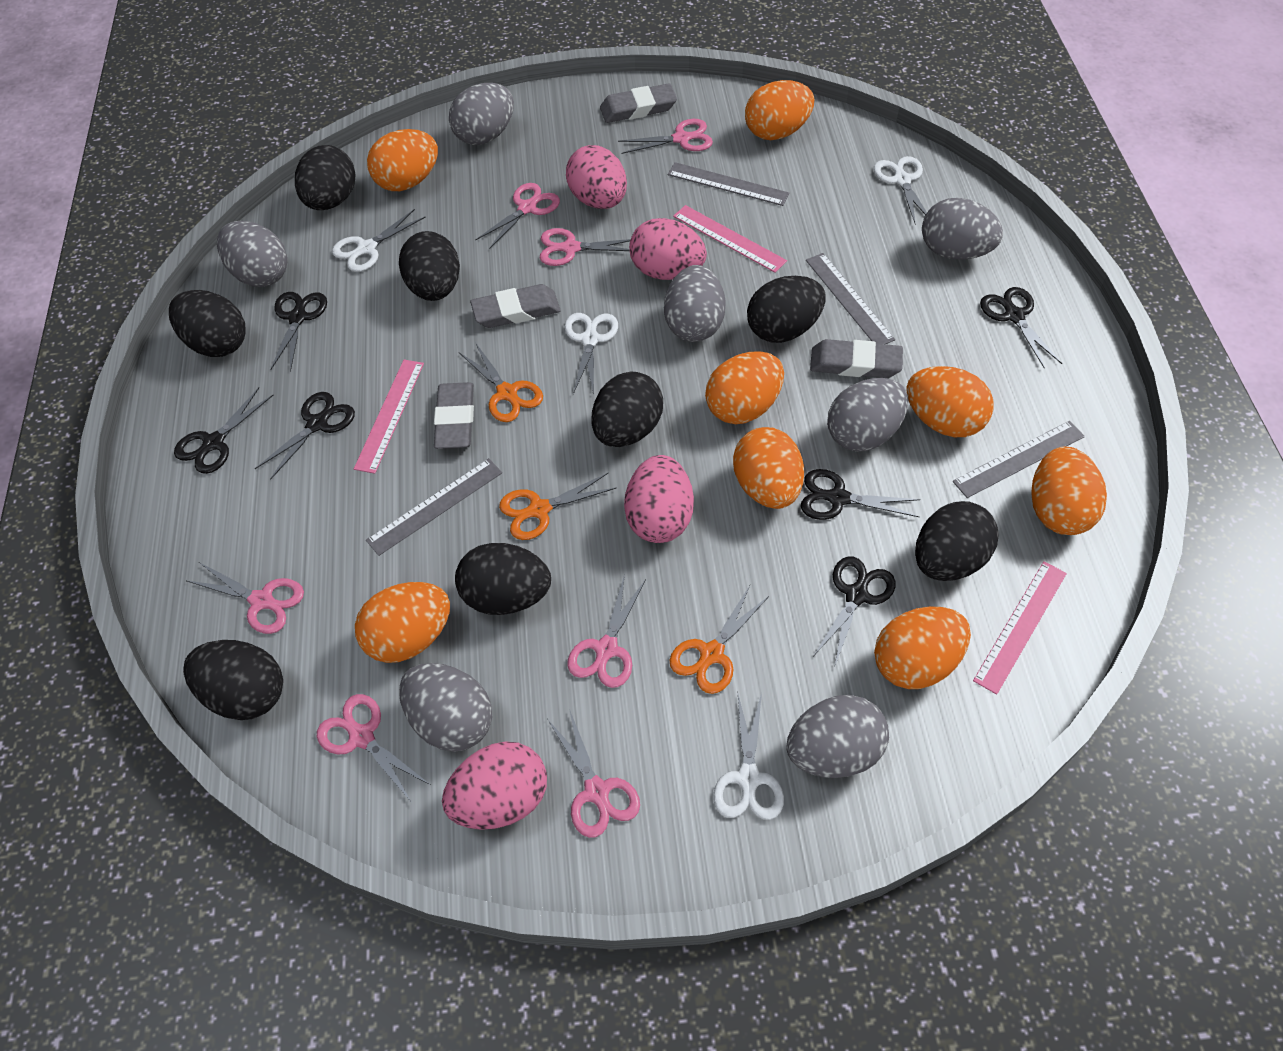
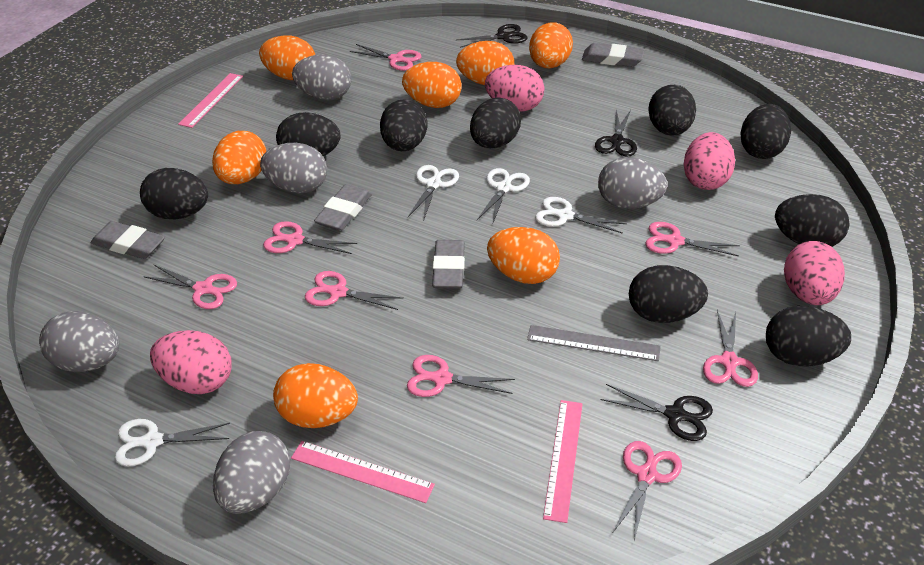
black egg: [169,290,245,357] [183,640,283,720] [295,145,356,210] [399,231,460,301] [455,543,551,615] [592,371,663,447] [747,276,825,343] [915,501,999,581] = 8 -> [140,168,208,219] [276,112,340,156] [380,99,427,151] [470,97,521,148] [629,265,708,323] [648,85,696,136] [740,104,791,159] [766,306,851,367] [775,194,850,247] = 9
black scissors: [174,388,273,474] [255,392,355,480] [270,292,327,372] [801,469,921,520] [814,556,896,668] [980,287,1062,369] = 6 -> [457,24,527,48] [595,110,637,157] [600,384,713,441] = 3
grey egg: [217,221,287,287] [399,663,492,752] [449,83,514,145] [664,265,726,342] [786,695,889,778] [827,378,908,452] [922,198,1003,259] = 7 -> [39,311,119,372] [213,431,290,514] [260,143,327,193] [292,55,351,100] [598,157,667,209] = 5
grey ruler: [366,458,502,556] [668,162,790,206] [806,253,895,344] [953,421,1085,498] = 4 -> [527,325,661,361] = 1
orange egg: [355,582,450,663] [367,129,438,191] [705,351,784,424] [733,427,804,509] [745,80,814,140] [874,606,971,689] [906,366,994,437] [1031,446,1107,535] = 8 -> [212,131,266,184] [259,35,315,80] [273,363,358,428] [402,62,462,108] [456,41,514,85] [487,227,560,284] [529,22,573,68] = 7
orange scissors: [459,342,543,422] [499,472,616,540] [670,586,769,694] = 3 -> none = 0
pink scissors: [187,562,304,634] [317,694,430,803] [476,183,560,249] [540,228,630,266] [547,709,640,838] [568,574,646,688] [618,119,713,154] = 7 -> [143,264,237,309] [263,221,357,254] [305,271,404,310] [350,44,421,71] [407,355,515,397] [613,441,682,540] [645,222,740,256] [703,310,758,387] = 8

